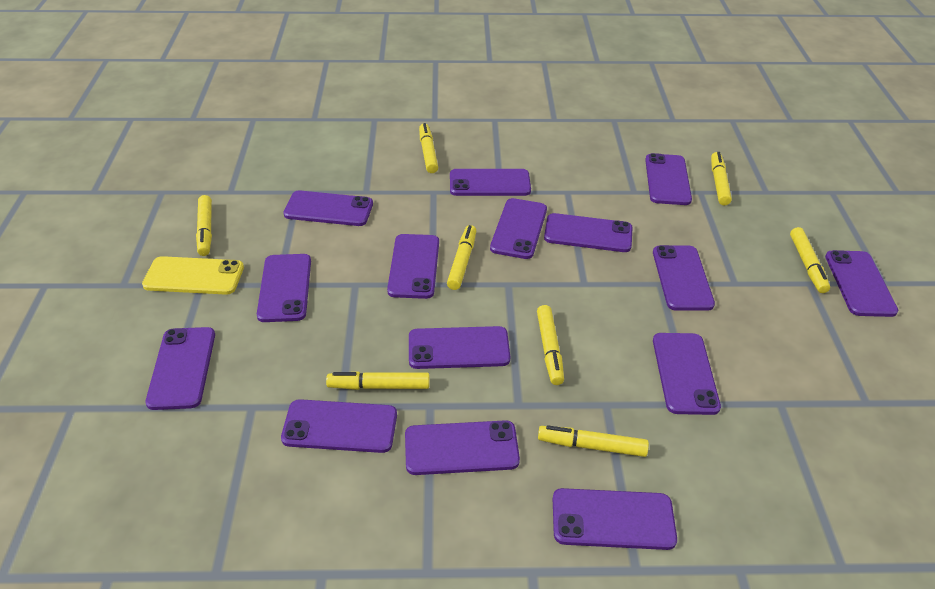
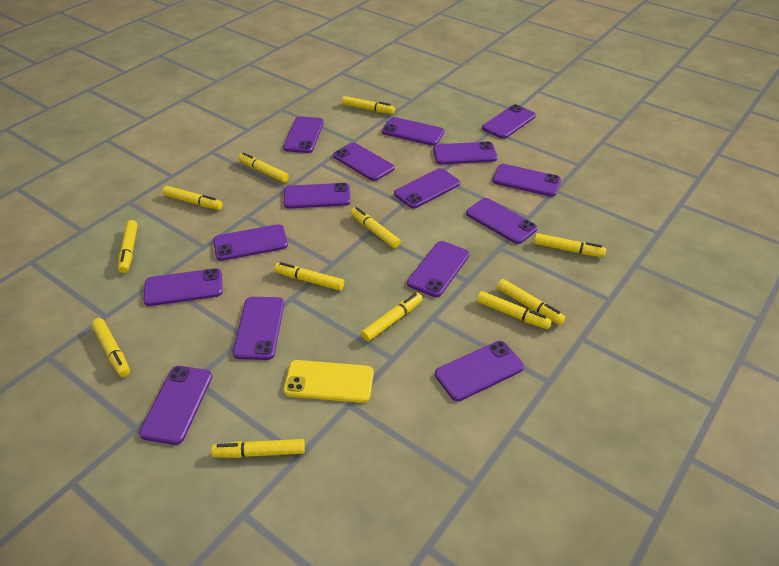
yellow marker: [196,195,212,256] [326,371,430,390] [419,123,438,173] [447,225,476,290] [537,305,564,385] [538,425,649,457] [711,152,732,205] [790,227,830,293] = 8 -> [91,318,130,377] [118,220,138,273] [163,186,223,210] [211,439,305,458] [238,152,289,183] [274,262,344,291] [342,96,395,114] [350,207,400,248] [361,293,423,341] [477,291,552,329] [497,279,565,325] [534,233,606,257] = 12

